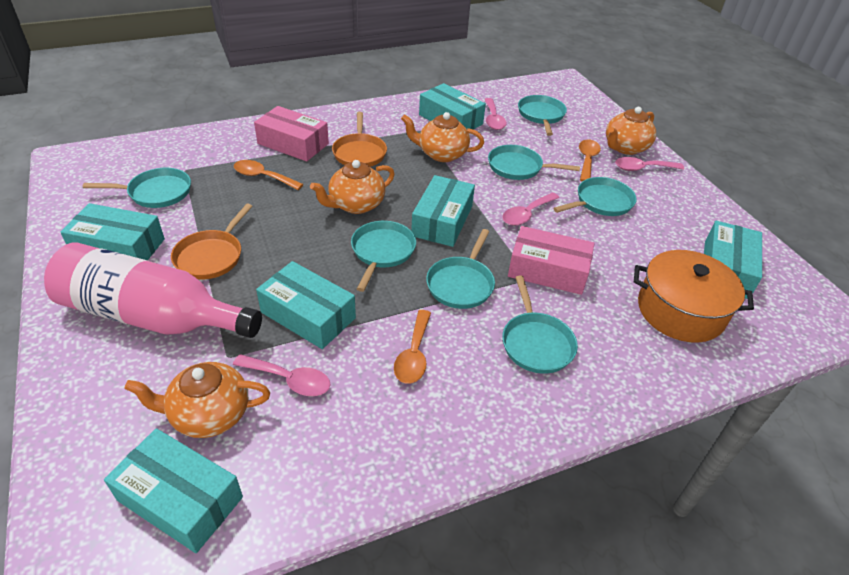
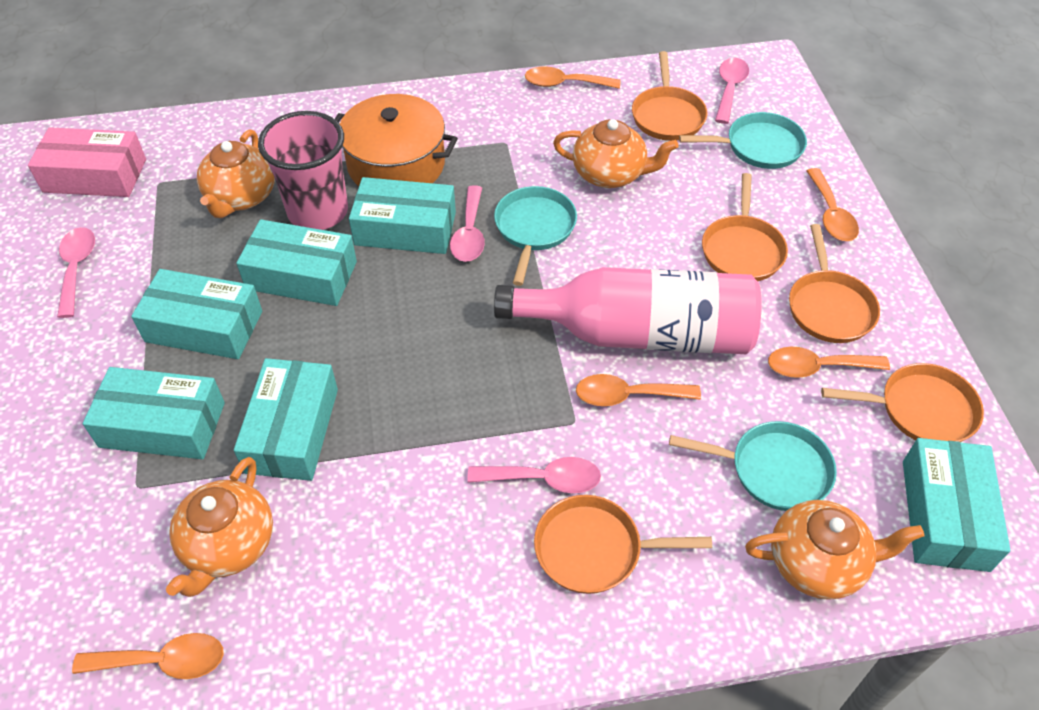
orange pan: [171,204,252,279] [332,112,387,167] = 2 -> [534,495,712,594] [632,51,707,141] [702,173,788,281] [789,224,880,343] [821,363,984,442] = 5
orange spoon: [234,160,303,190] [394,310,431,384] [579,139,601,182] = 3 -> [72,633,224,679] [525,66,620,89] [576,374,701,406] [768,347,890,378] [807,168,859,241] = 5
pink box: [254,106,329,161] [508,226,594,295] = 2 -> [28,127,146,197] = 1
pink cup: none = 0 -> [258,111,348,230] = 1
turquoise pan: [83,168,191,208] [351,221,416,292] [426,229,495,309] [488,145,580,180] [502,276,578,374] [518,95,567,136] [553,177,636,216] = 7 -> [494,186,577,286] [669,421,837,511] [679,112,807,169] = 3

